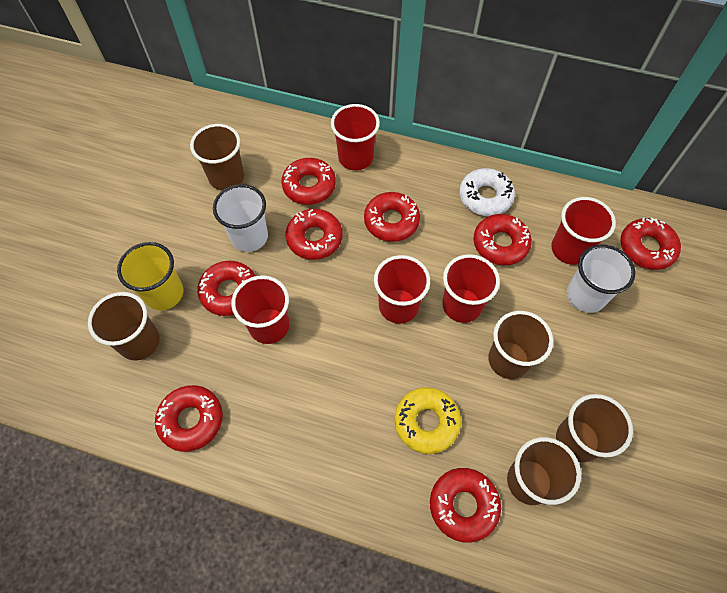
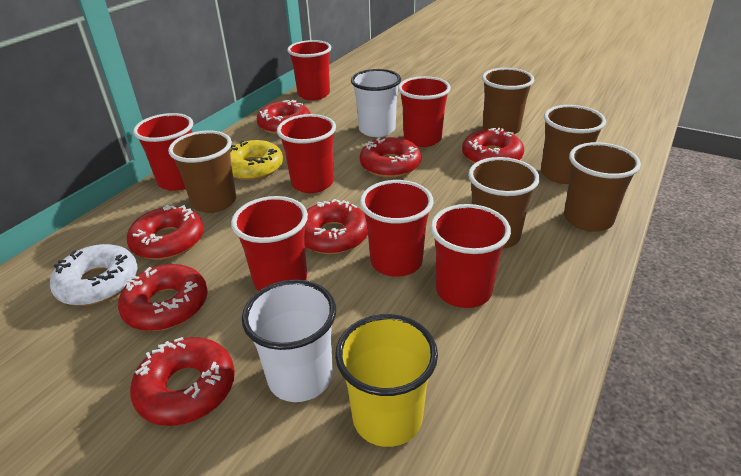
red cup: [231,275,289,344] [331,104,380,170] [374,255,430,324] [442,254,500,323] [551,197,616,265] = 5 -> [133,113,193,191] [231,196,308,291] [277,114,336,193] [287,40,331,100] [360,180,433,277] [398,76,451,147] [430,204,511,308] = 7
red donut: [155,385,223,452] [197,261,255,316] [281,158,336,205] [286,209,343,260] [364,192,420,242] [430,468,501,543] [473,214,532,265] [620,217,681,270] = 8 -> [118,264,208,331] [127,205,204,260] [130,337,235,426] [257,100,311,134] [304,199,368,254] [360,137,421,178] [462,128,524,164] = 7

